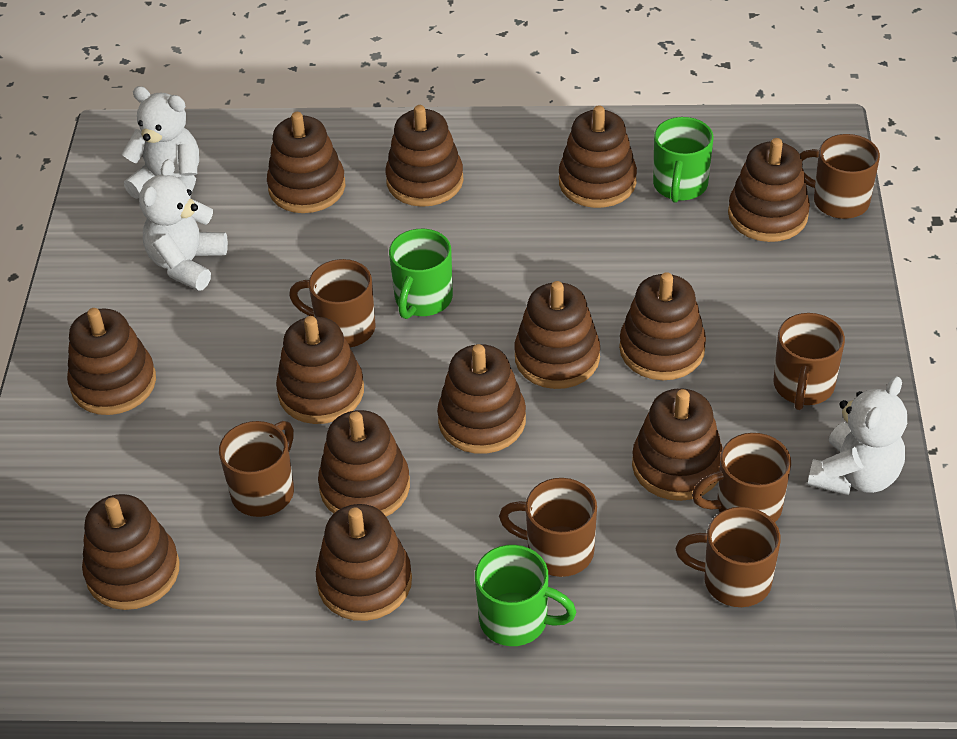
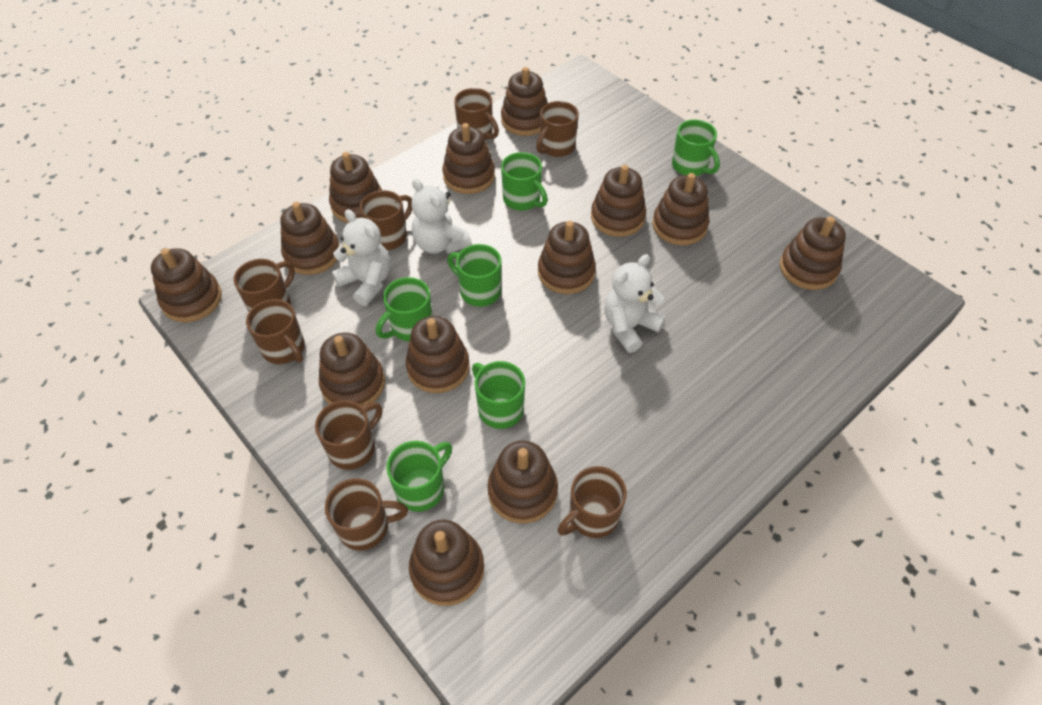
brown mug: [219,421,294,517] [289,259,375,348] [499,478,597,577] [676,507,781,607] [692,433,791,522] [773,313,845,410] [800,134,880,219] = 7 -> [234,259,295,312] [246,299,305,364] [315,400,382,470] [325,478,408,551] [360,190,412,250] [454,88,499,141] [536,101,579,157] [558,466,627,538] = 8
green mug: [389,229,453,319] [475,545,576,646] [653,117,713,203] = 3 -> [376,277,433,341] [386,441,452,512] [447,244,501,307] [472,361,525,429] [501,152,548,211] [672,120,720,176] = 6

